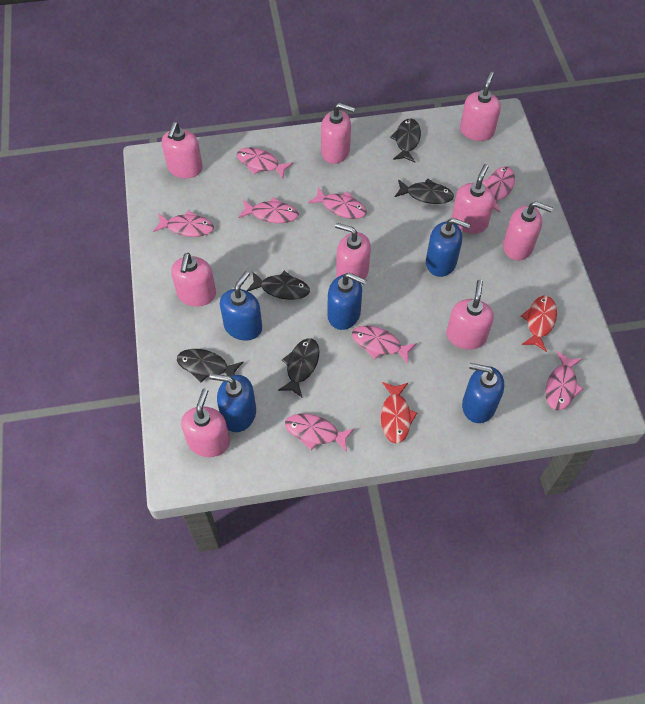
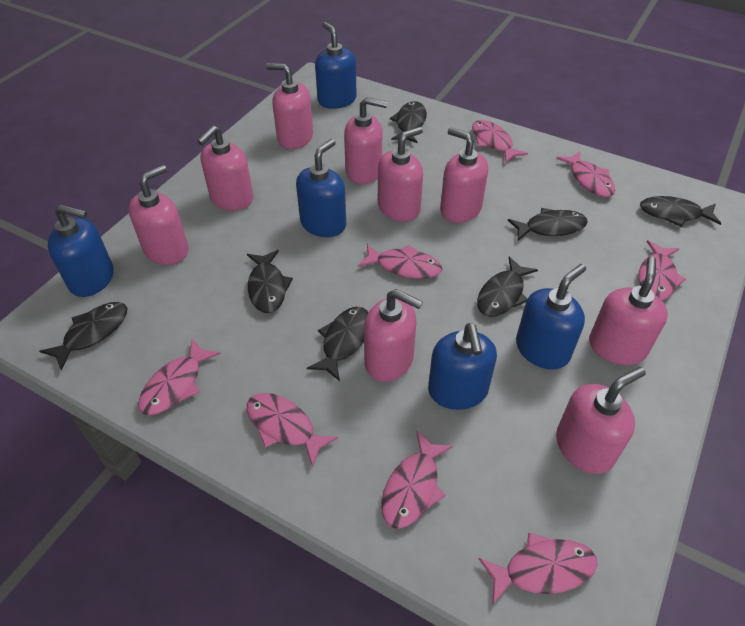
black fish: [177,349,243,382] [247,271,310,300] [278,338,319,398] [390,119,421,162] [394,179,454,204] = 5 -> [39,302,127,371] [247,250,293,313] [307,307,368,381] [390,101,427,143] [477,257,538,317] [508,208,588,241] [640,196,721,227] = 7
red fish: [381,382,417,443] [521,296,557,352] = 2 -> none = 0

